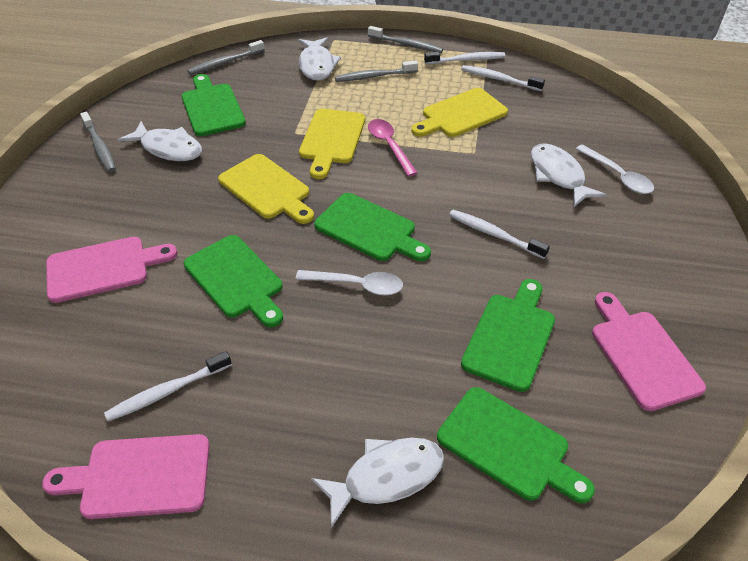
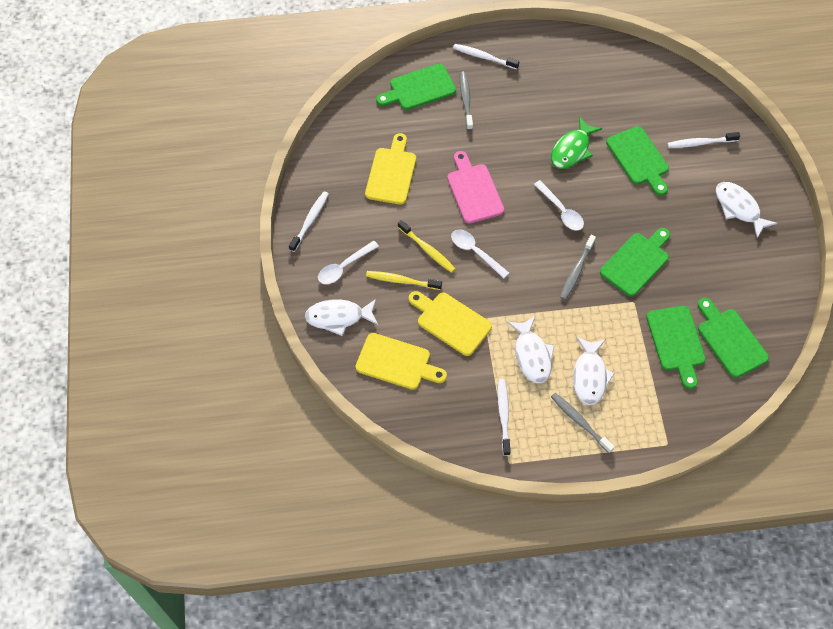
green fish: none = 0 -> [551,116,602,169] = 1
grey toothbrush: [80,112,116,172] [188,40,265,75] [335,60,418,82] [368,26,443,53] = 4 -> [460,72,473,130] [551,393,615,453] [560,235,596,300] = 3
pink cutting board: [42,434,210,519] [46,237,177,303] [592,292,706,411] = 3 -> [447,151,504,224] = 1
pink spoon: [368,119,418,177] = 1 -> none = 0
white spoon: [296,270,403,296] [576,144,654,194] = 2 -> [318,241,379,284] [451,229,509,279] [534,180,584,230] = 3
yellow toothbrush: none = 0 -> [366,271,442,290] [398,220,456,273] = 2

